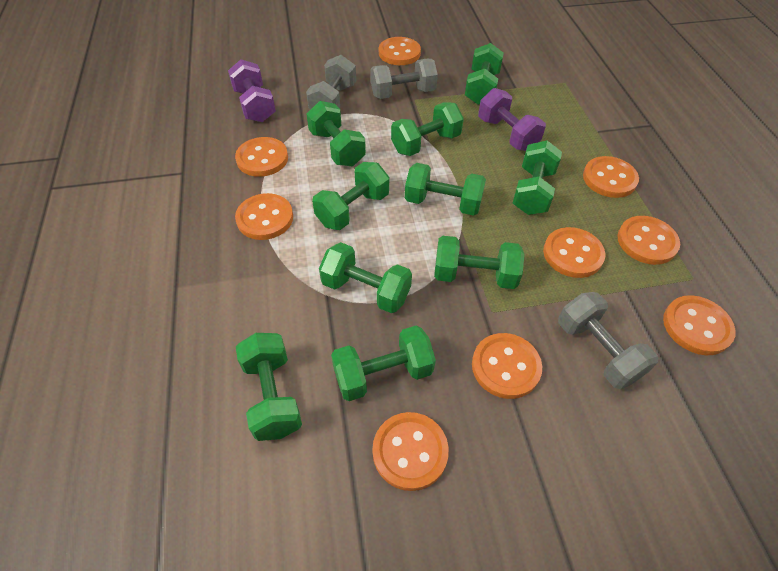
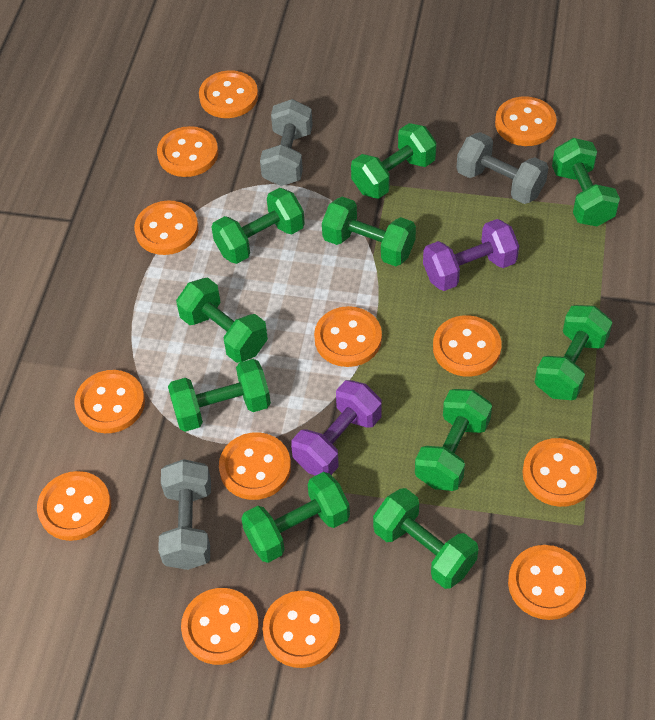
orange button: [235,137,288,177] [235,193,293,240] [372,412,449,491] [379,37,421,65] [472,333,542,399] [543,227,605,278] [583,156,639,198] [617,216,680,265] [663,295,736,355] = 9 -> [37,471,111,541] [74,370,145,433] [134,201,199,255] [157,126,218,177] [181,588,259,665] [199,70,258,118] [219,432,291,500] [262,591,341,668] [314,306,382,367] [433,315,502,377] [495,96,557,146] [508,545,586,620] [523,438,597,507] = 13

